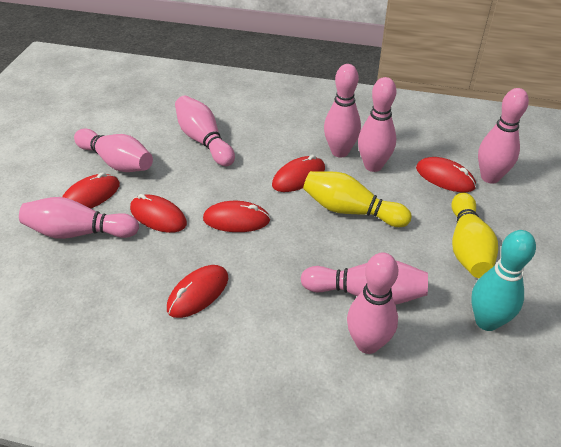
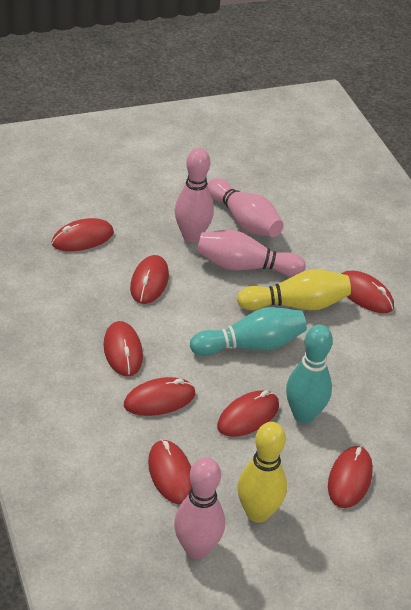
pink bowling pin: [19,197,139,239] [74,128,153,172] [175,96,235,166] [301,261,428,305] [324,64,361,158] [347,253,398,354] [358,77,396,172] [478,88,529,184] = 8 -> [174,457,225,559] [175,148,214,242] [197,230,306,277] [207,178,284,237] = 4
red mouse: [62,172,120,209] [130,194,187,233] [167,265,228,318] [203,201,270,232] [272,155,325,192] [416,157,476,192] = 6 -> [51,218,114,251] [104,321,143,377] [124,377,195,416] [130,255,169,304] [148,439,192,505] [217,390,279,437] [328,446,373,508] [341,271,394,313] = 8
turquoise bowling pin: [471,230,536,331] = 1 -> [190,307,307,356] [286,325,333,423] = 2

